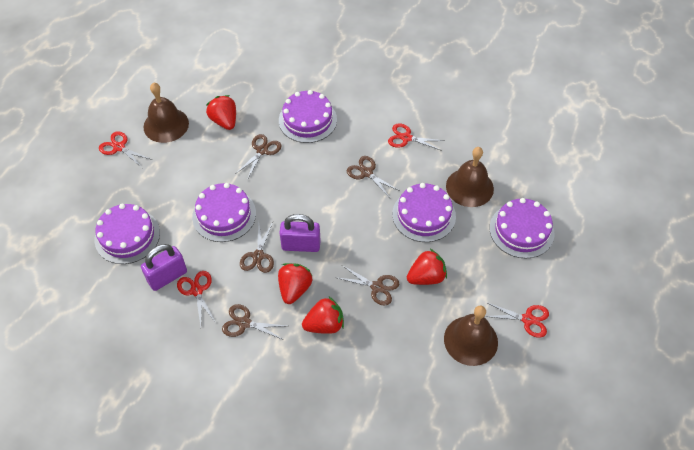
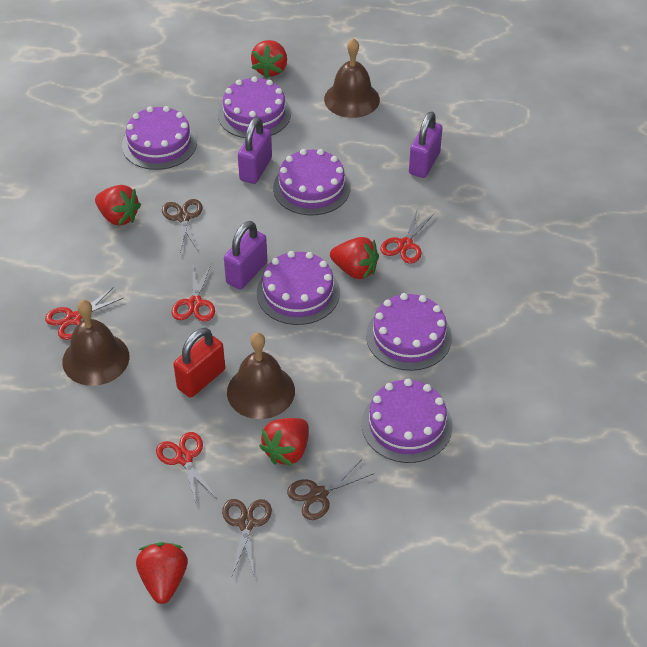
brown scissors: [222,304,286,340] [235,134,282,180] [240,222,274,273] [335,265,399,306] [347,156,400,198] = 5 -> [162,199,203,252] [222,499,272,575] [287,459,374,520] = 3
purple cake: [95,204,160,264] [192,183,256,242] [279,90,337,143] [392,183,456,242] [490,198,555,258] = 5 -> [122,106,197,170] [218,76,291,138] [257,251,340,325] [273,149,351,215] [362,379,452,463] [366,293,452,371] = 6
purple padlock: [141,244,187,291] [280,214,321,252] = 2 -> [224,221,267,290] [238,117,272,184] [409,111,443,178] = 3
red padlock: none = 0 -> [173,328,225,397] = 1
red strawberry: [206,95,236,130] [278,263,312,304] [302,297,344,334] [407,249,447,285] = 4 -> [95,185,141,226] [136,542,188,604] [251,40,287,78] [259,418,309,466] [330,237,379,279] = 5

